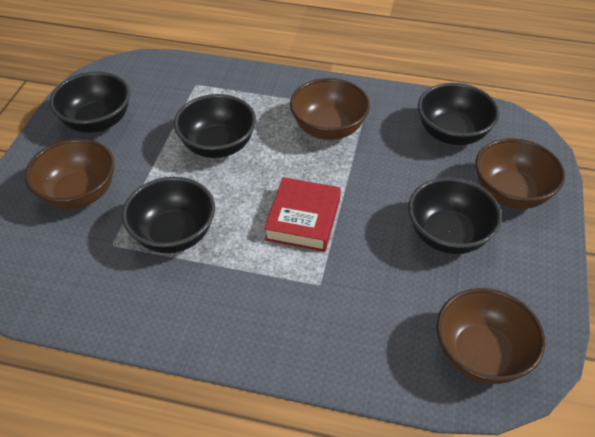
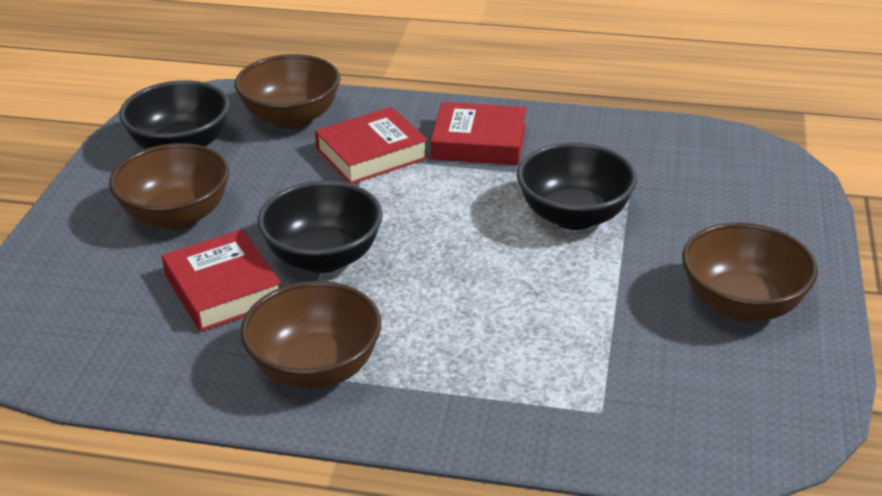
black bowl: [49,72,130,133] [122,177,215,253] [174,94,256,158] [408,177,502,254] [418,83,499,145] = 5 -> [119,80,230,149] [257,181,383,273] [517,142,637,230] = 3
red book: [264,177,341,252] = 1 -> [162,229,281,332] [315,107,428,184] [431,102,526,165] = 3

